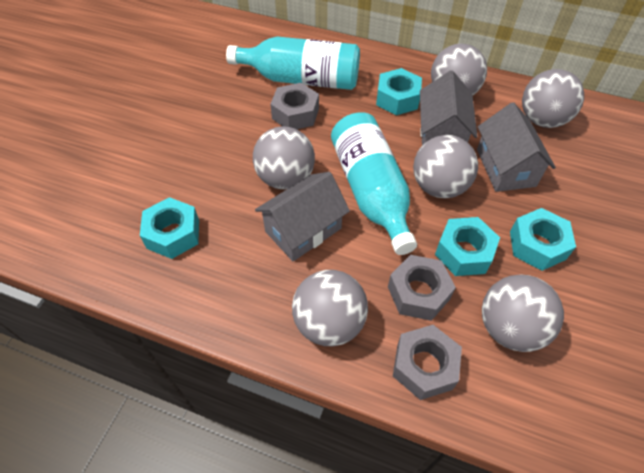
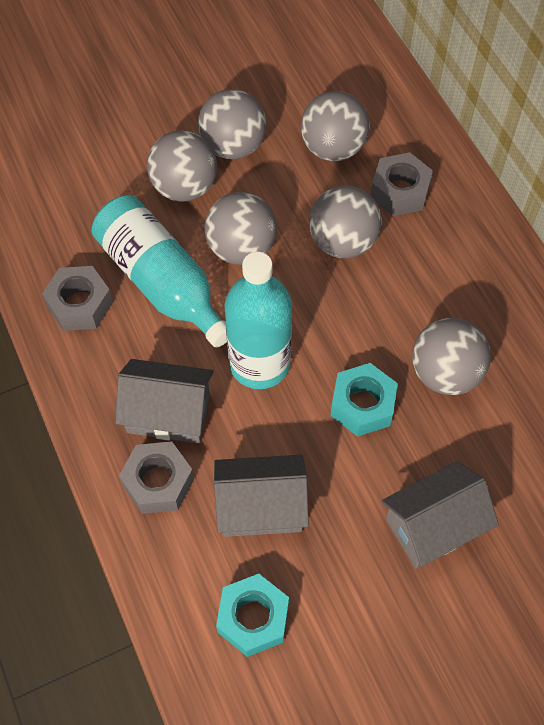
turquoise nut: [140,197,199,259] [376,68,422,115] [435,217,500,276] [510,208,576,271] = 4 -> [216,574,289,657] [330,363,398,437] = 2

